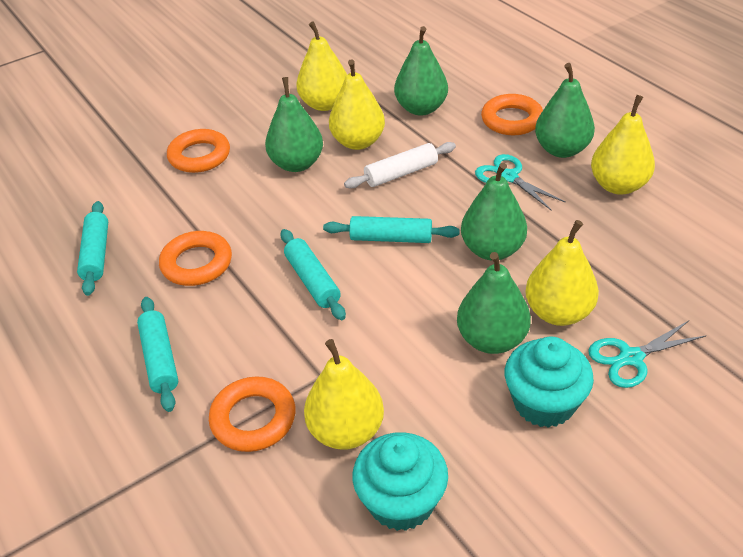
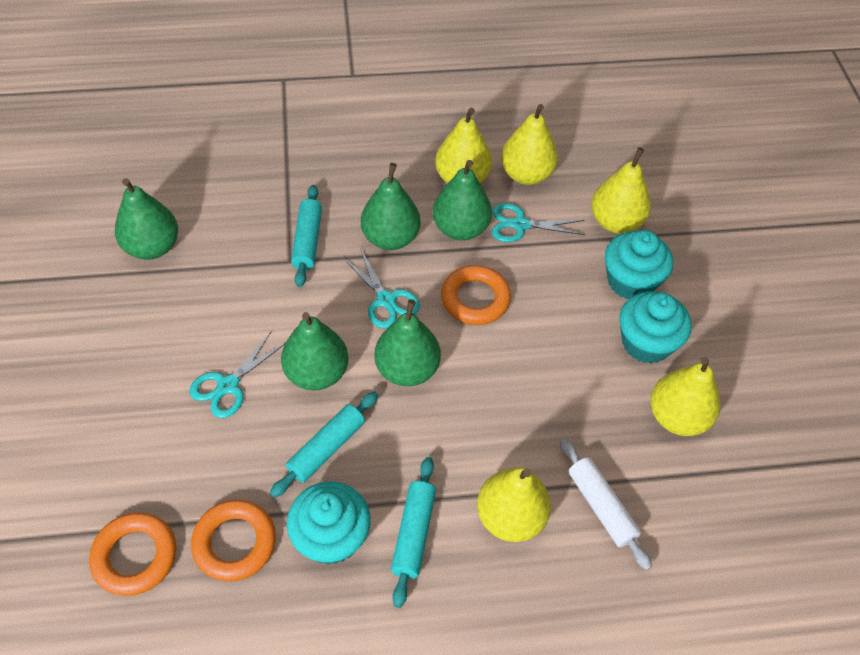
orange ring: [159,231,232,286] [167,129,230,173] [209,376,296,452] [481,94,543,135] = 4 -> [89,512,176,596] [191,500,276,581] [441,265,511,325] = 3
turquoise cupcake: [352,432,448,531] [505,336,594,428] = 2 -> [287,482,371,565] [605,230,673,299] [619,291,692,363] = 3
turquoise rolling pin: [77,201,108,296] [137,297,178,412] [281,229,346,320] [323,216,460,243] = 4 -> [270,391,378,498] [291,185,322,287] [391,457,436,608] = 3
turquoise scissors: [475,154,566,211] [588,321,706,388] = 2 -> [189,332,285,418] [343,248,420,328] [492,203,585,242] = 3

